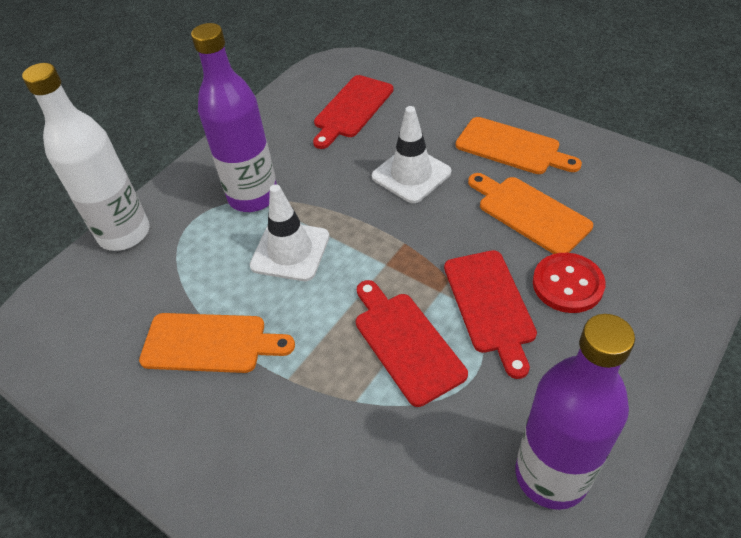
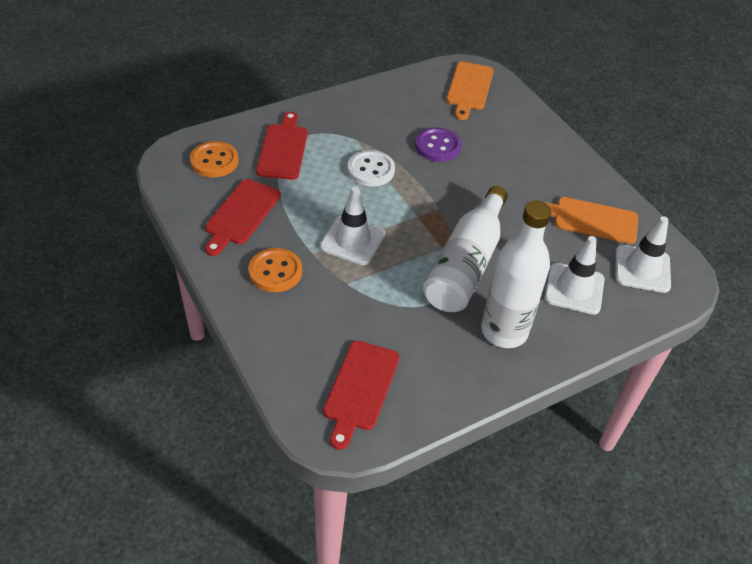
orange button: none = 0 -> [190,141,239,177] [248,248,302,292] = 2
orange cutting board: [139,313,295,373] [456,117,582,174] [468,173,593,254] = 3 -> [446,62,494,120] [544,197,638,244] = 2
purple bottle: [191,23,277,212] [516,314,635,510] = 2 -> none = 0
purple button: none = 0 -> [415,127,462,162] = 1
red button: [533,253,606,313] = 1 -> none = 0
white bottle: [22,63,150,251] = 1 -> [423,186,508,312] [481,201,551,348] = 2
white button: none = 0 -> [348,150,395,186] = 1
white traffic cone: [250,184,330,281] [372,106,451,203] = 2 -> [320,186,385,265] [545,236,605,315] [615,216,671,293] = 3

